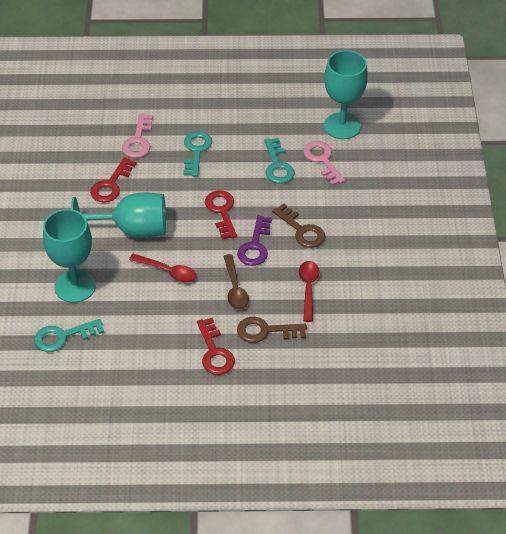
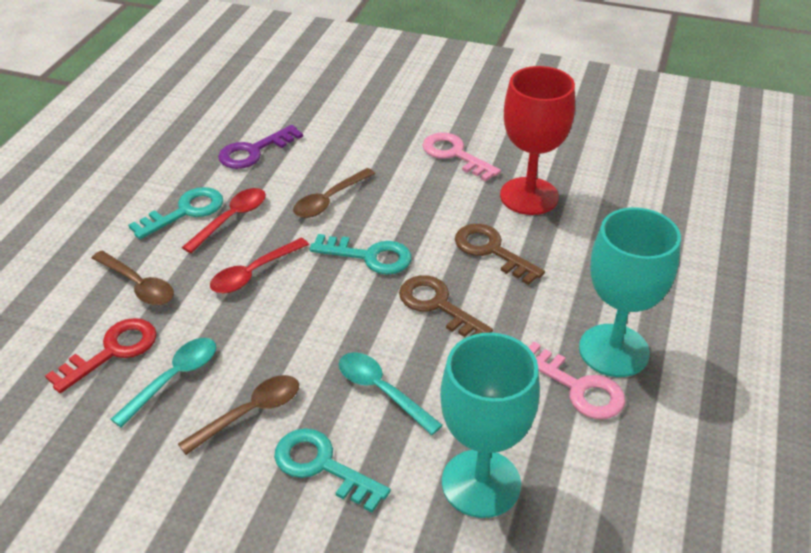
brown spoon: [223,254,249,310] = 1 -> [92,251,174,305] [178,375,299,455] [293,168,375,218] = 3
red goblet: none = 0 -> [500,66,575,215] = 1
red key: [90,157,137,203] [197,318,235,375] [205,190,237,239] = 3 -> [45,318,157,393] = 1
turquoise goblet: [43,209,96,303] [71,192,166,238] [324,50,368,139] = 3 -> [440,333,540,518] [579,207,681,377] = 2
turquoise spoon: none = 0 -> [111,338,216,427] [339,352,443,435] = 2

